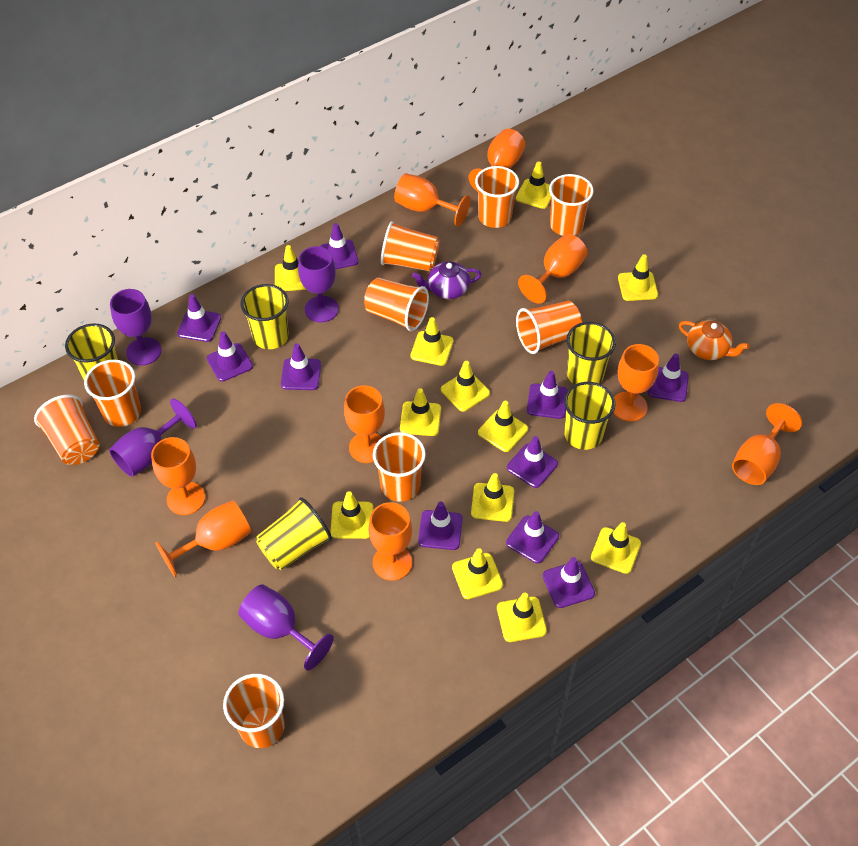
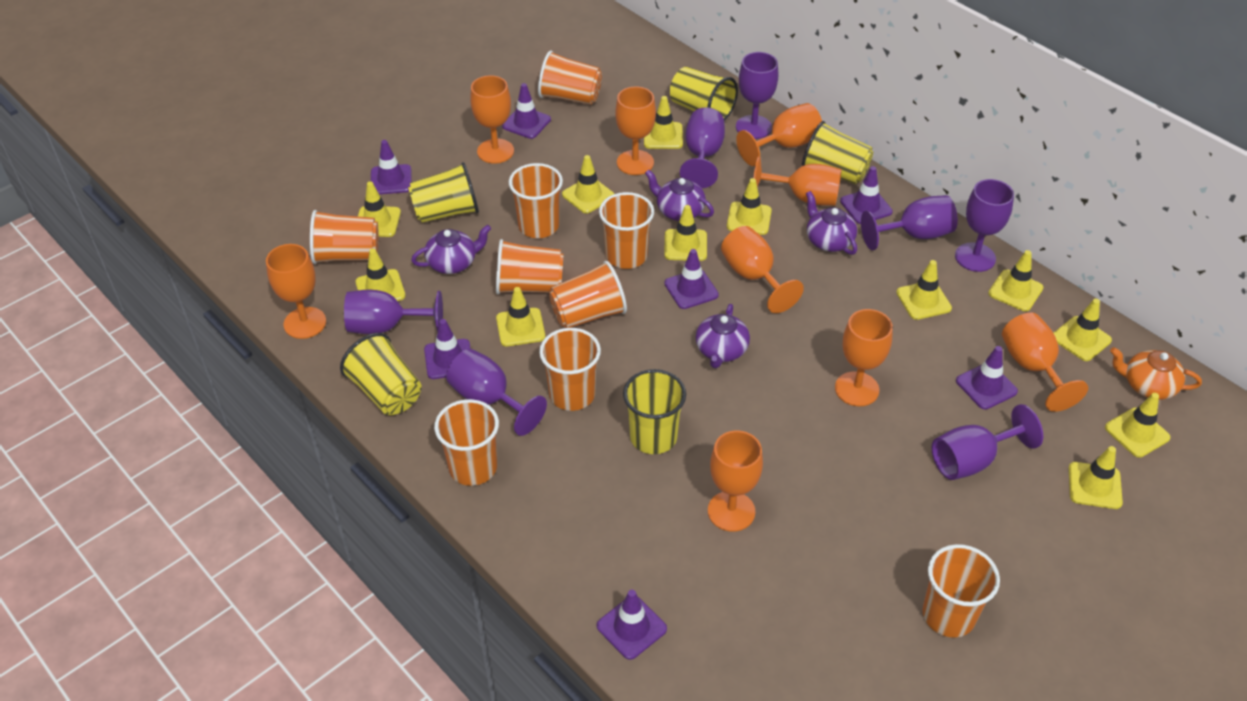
purple goblet: [109,398,197,477] [110,289,162,366] [238,584,334,671] [298,246,339,322] = 4 -> [344,290,443,334] [446,349,547,436] [680,107,725,188] [736,52,778,139] [861,195,958,250] [932,404,1043,480] [955,179,1014,272] = 7
purple teapot: [412,261,482,299] = 1 -> [411,225,491,274] [645,169,714,221] [695,304,750,368] [806,191,857,255] = 4
purple traffic cone: [177,294,221,342] [207,331,253,382] [281,344,321,390] [320,223,359,269] [418,502,463,550] [506,511,559,564] [507,436,558,488] [527,371,568,419] [542,557,595,608] [648,353,689,402] = 10 -> [371,140,412,194] [424,319,471,379] [502,83,551,139] [597,590,667,660] [664,249,719,309] [840,166,893,224] [956,346,1018,409] = 7

